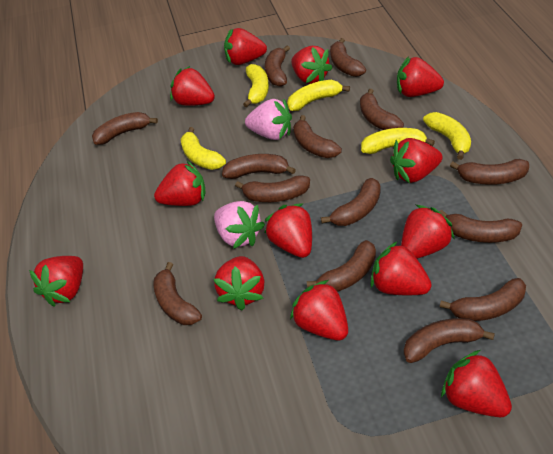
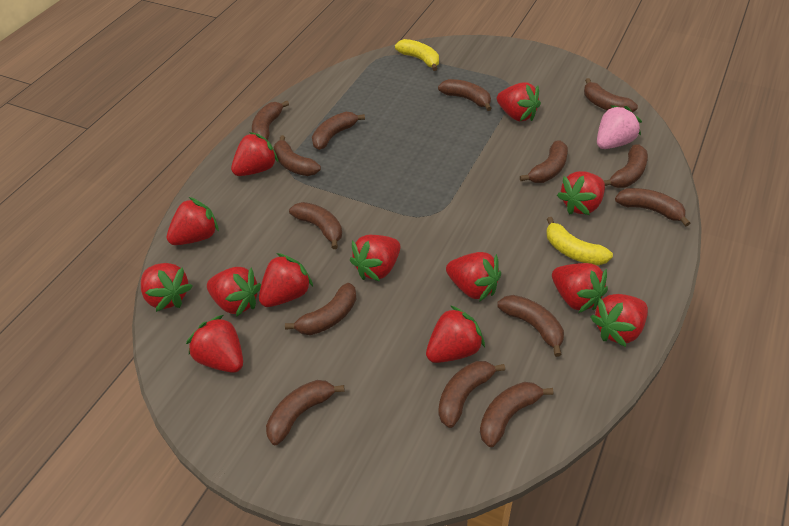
pink strawberry: [214,201,265,249] [245,99,292,140] = 2 -> [597,105,642,149] = 1
yellow banana: [181,127,226,170] [243,64,269,107] [287,80,350,111] [361,128,435,154] [423,112,471,160] = 5 -> [395,39,439,71] [546,217,613,265] = 2

